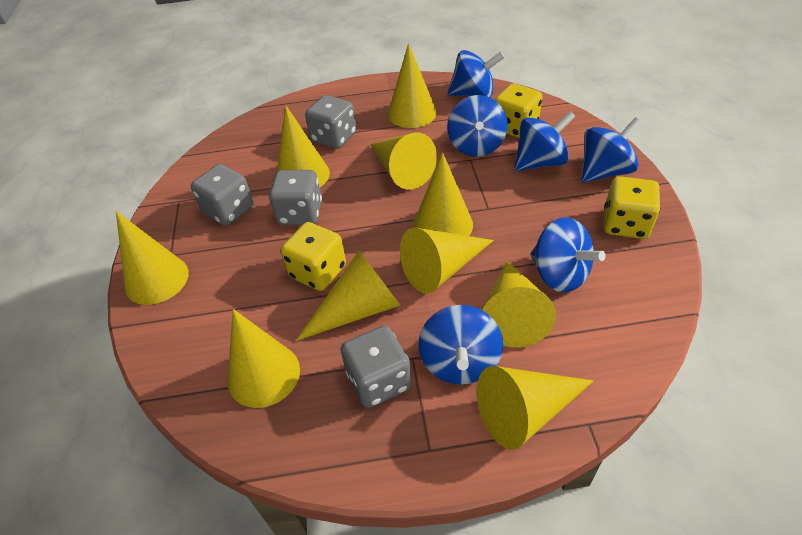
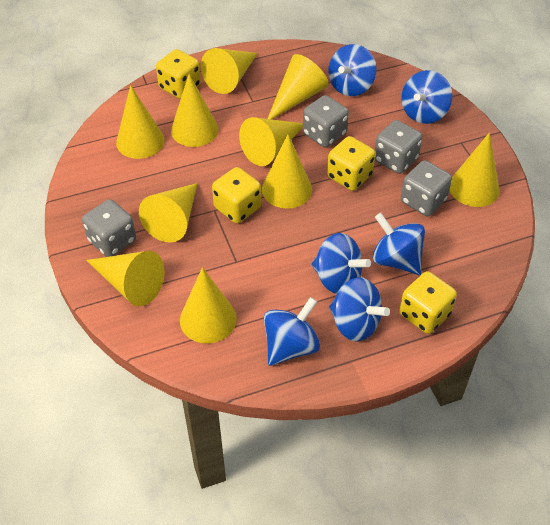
yellow dice: [281,222,346,291] [495,83,542,138] [604,176,661,239] = 3 -> [156,49,201,99] [212,167,261,223] [327,136,375,191] [399,271,457,334] = 4

